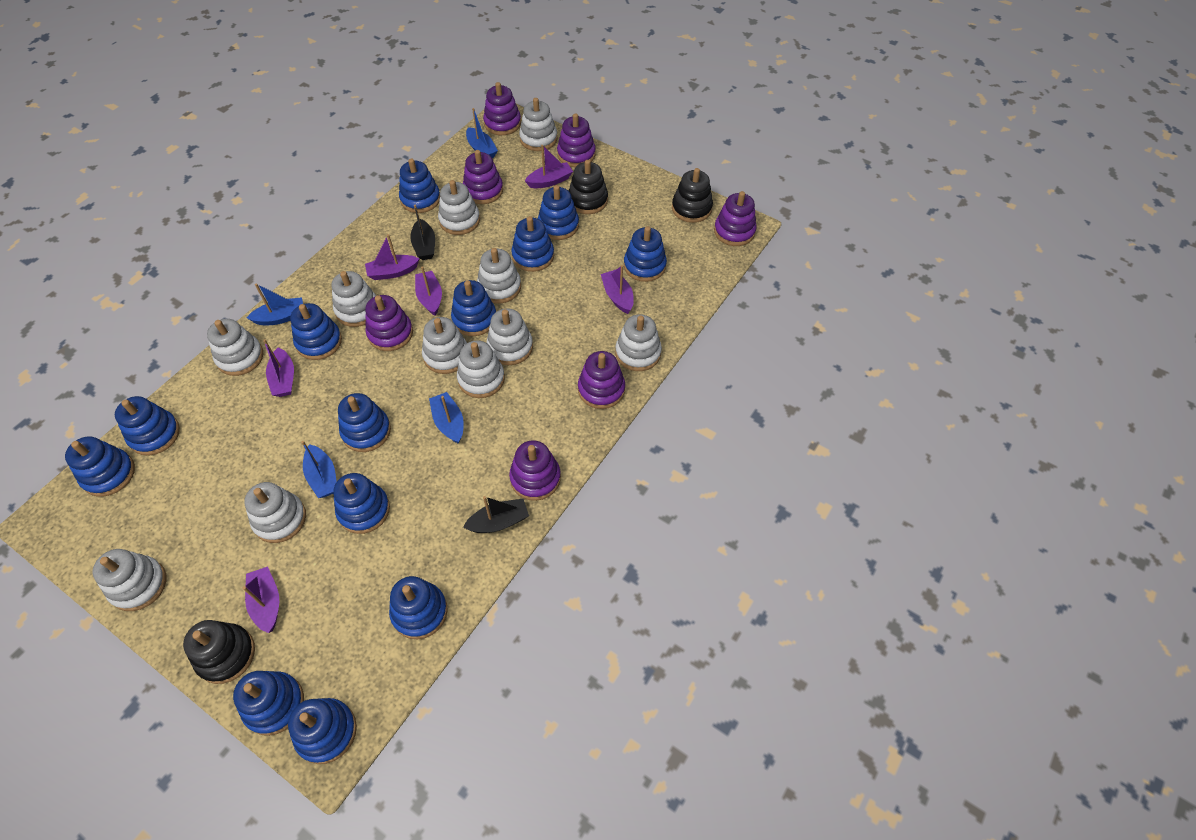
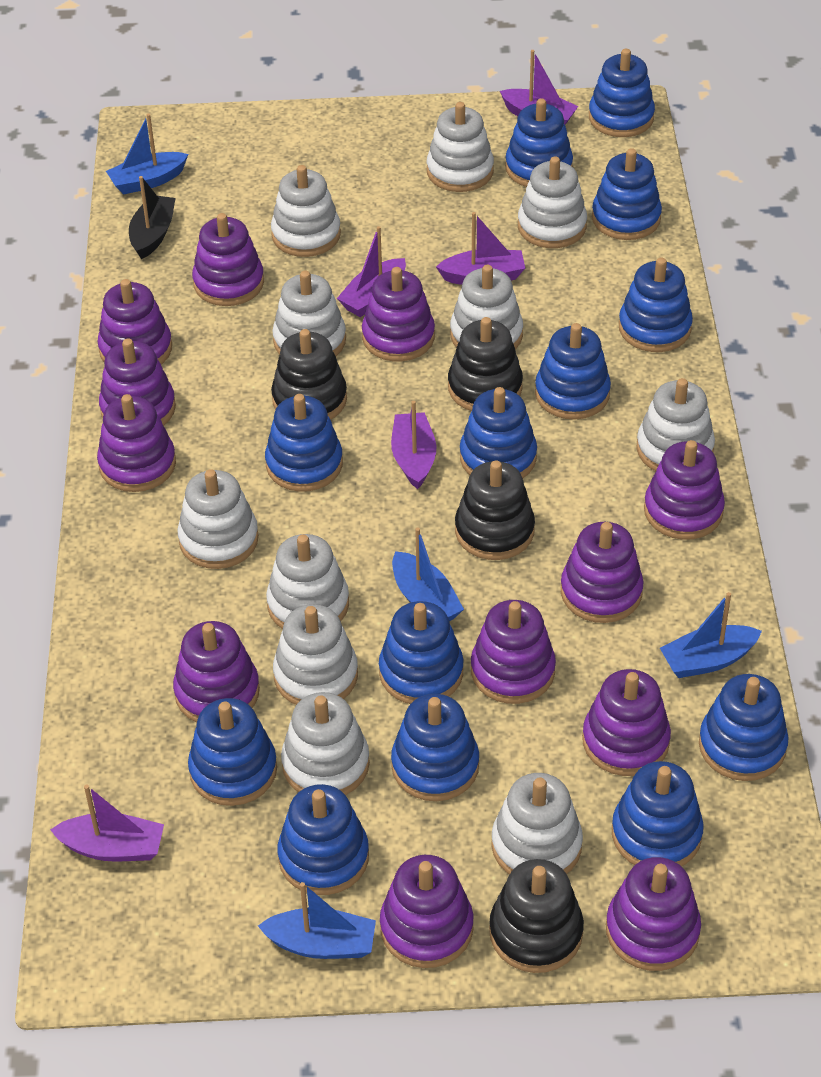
black boat: [410,204,435,260] [463,496,529,533] = 2 -> [129,176,176,259] = 1
black stacking toy: [183,620,255,684] [569,160,608,214] [672,168,713,223] = 3 -> [271,329,347,420] [448,317,523,411] [455,460,535,560] [489,859,584,973] = 4
purple boat: [243,566,279,633] [263,339,294,397] [365,234,419,280] [415,266,442,316] [525,145,573,188] [601,265,634,314] = 6 -> [50,785,164,862] [337,226,406,317] [391,401,436,489] [436,212,525,285] [500,50,578,125] = 5
purple stacking toy: [365,295,413,351] [463,150,503,204] [483,82,521,135] [509,440,561,501] [557,113,596,167] [578,351,625,409] [714,191,757,246] = 7 -> [97,394,176,492] [98,279,172,364] [99,339,176,426] [173,621,260,722] [192,213,264,306] [362,267,435,361] [380,855,473,968] [471,600,556,704] [561,522,644,623] [582,669,671,776] [606,857,701,971] [644,440,725,540] = 12

